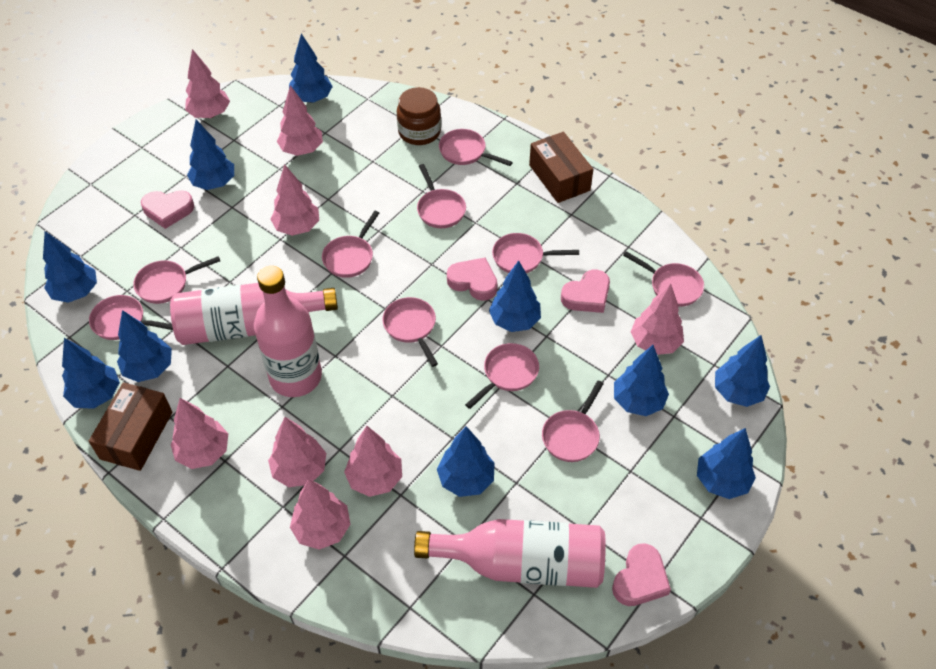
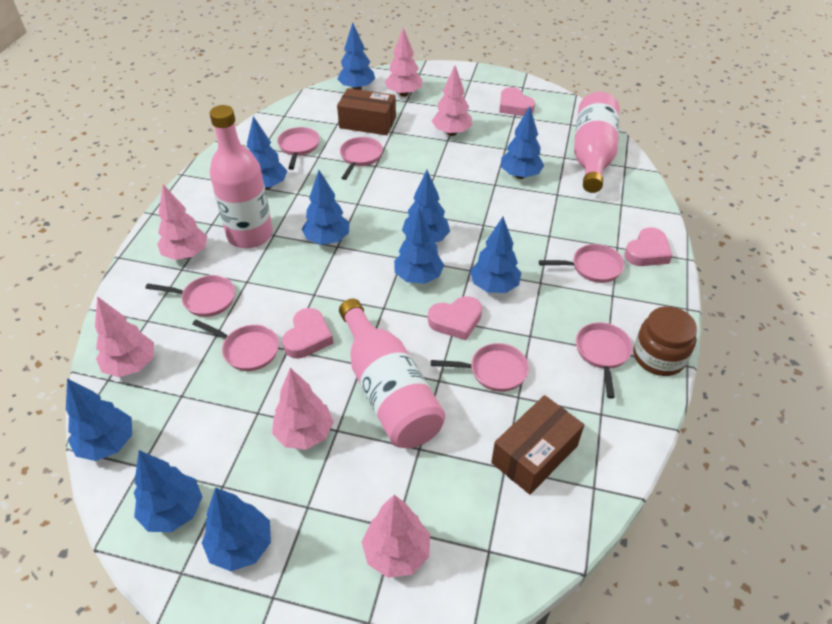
pink pan: [89,295,173,340] [133,256,220,304] [322,211,379,278] [382,297,438,367] [417,164,466,228] [439,129,513,166] [465,343,539,409] [492,233,579,273] [542,380,604,462] [623,251,704,307] = 10 -> [145,275,235,317] [192,320,279,371] [277,127,320,170] [340,137,383,180] [431,343,529,392] [539,244,625,283] [576,322,633,399] = 7
pink tree: [171,398,228,469] [185,49,230,118] [268,417,326,487] [270,164,319,236] [277,85,323,156] [290,479,350,550] [344,426,402,497] [631,284,684,355] = 8 -> [95,296,154,377] [157,184,207,260] [272,368,334,450] [362,495,430,578] [385,28,423,97] [432,65,472,136] = 6

